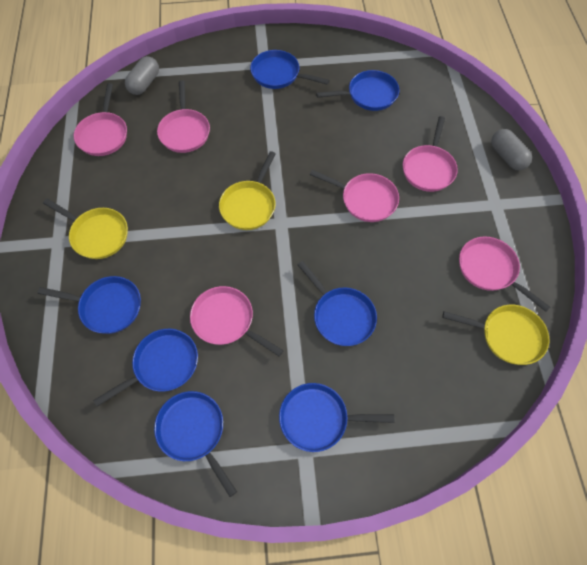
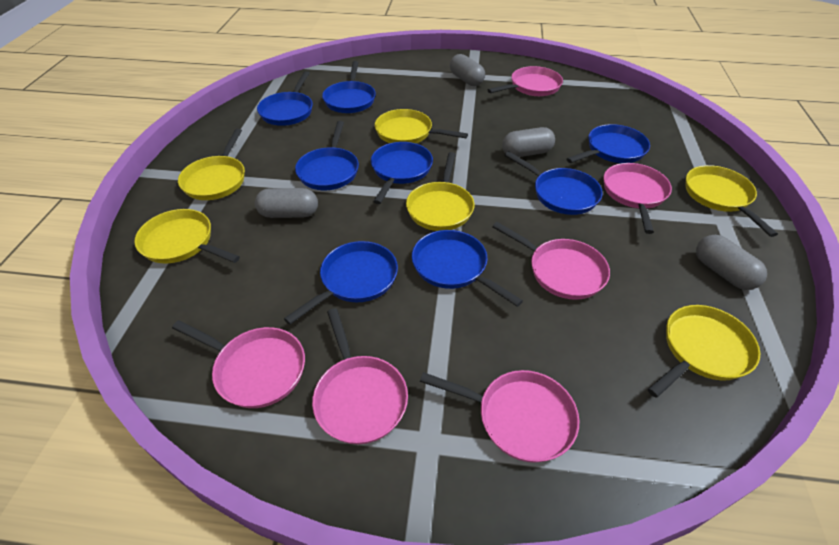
blue pan: [37,276,141,334] [93,329,198,407] [154,391,237,497] [250,50,330,89] [279,383,394,452] [297,261,377,346] [316,70,399,111] = 7 -> [257,71,313,126] [284,241,398,325] [295,121,359,190] [322,61,376,113] [371,142,433,204] [412,230,523,307] [505,151,603,215] [566,124,650,163] = 8
grey capsule: [125,56,159,95] [491,129,532,170] = 2 -> [255,188,318,218] [450,54,485,86] [502,127,555,157] [696,235,767,290] = 4
yellow pan: [43,199,128,259] [219,151,276,230] [442,305,549,365] = 3 -> [134,209,240,264] [178,129,245,200] [375,109,468,143] [406,152,475,231] [648,305,760,398] [685,165,778,237] = 6

